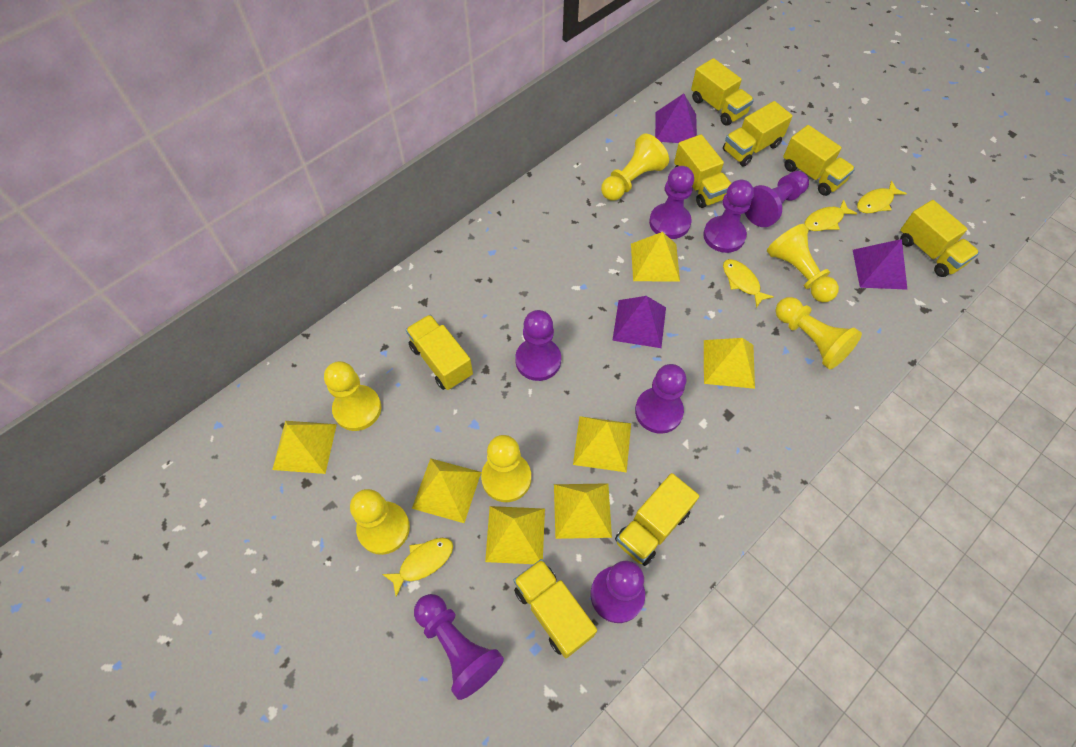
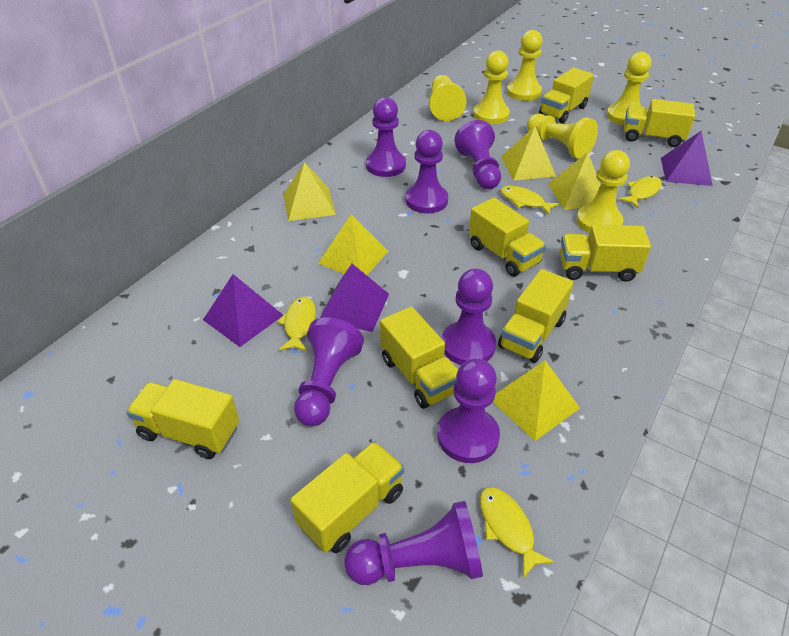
yellow pyramid: [272,421,337,474] [412,458,481,523] [485,506,545,564] [554,483,612,539] [573,416,631,473] [631,232,680,282] [704,338,755,389] = 7 -> [284,162,336,221] [318,214,388,275] [493,360,580,441] [501,126,556,181] [548,152,601,210] = 5

